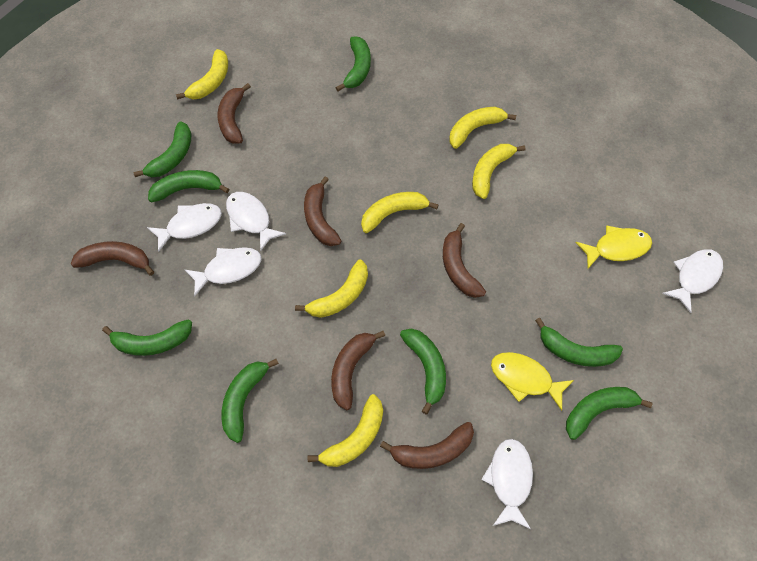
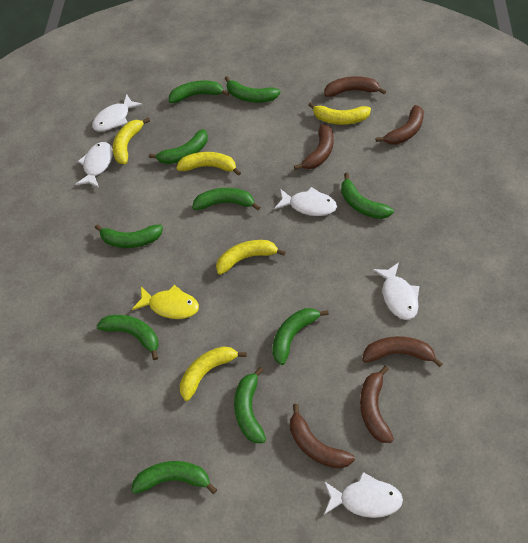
green banana: [102,319,192,356] [133,121,191,177] [148,170,229,202] [222,359,279,443] [336,37,371,91] [400,329,446,414] [535,318,623,367] [566,387,653,440] = 8 -> [95,224,163,248] [96,315,159,360] [131,461,217,494] [149,129,208,164] [169,80,229,103] [192,188,260,210] [224,76,280,103] [234,367,266,443] [272,308,329,365] [341,173,394,219] = 10
yellow banana: [176,49,228,99] [295,259,368,318] [308,394,383,467] [361,192,439,233] [449,107,516,149] [472,144,526,199] = 6 -> [113,117,150,164] [176,152,241,176] [180,346,247,401] [216,240,286,275] [308,102,371,125] = 5
yellow fish: [491,352,574,411] [576,225,652,269] = 2 -> [132,285,199,319] = 1

